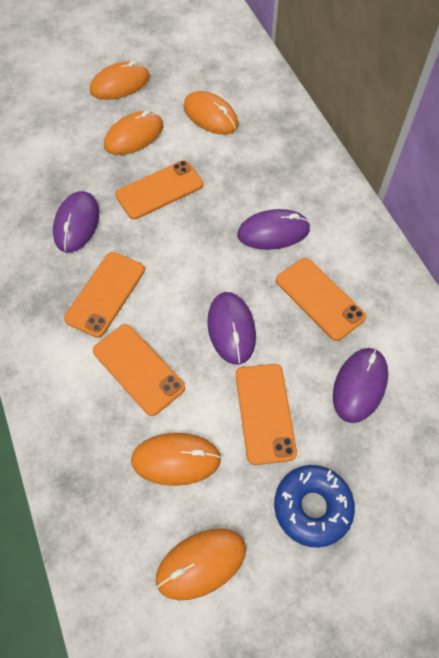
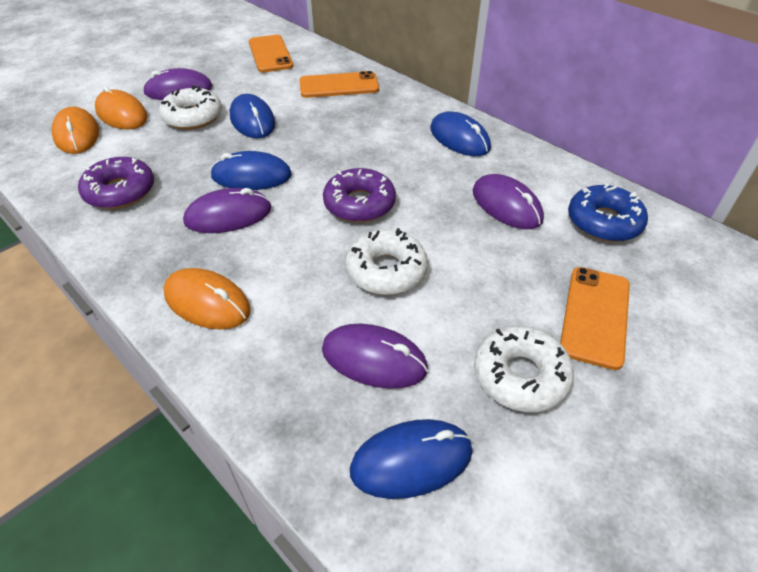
blue mouse: none = 0 -> [210,151,292,190] [230,94,275,138] [350,419,473,499] [430,111,491,156] = 4
orange mouse: [90,61,150,100] [104,111,163,155] [131,433,221,486] [156,528,246,600] [183,91,239,135] = 5 -> [52,106,99,154] [95,86,148,129] [163,268,251,330] = 3
orange phone: [64,252,145,338] [93,324,185,416] [115,160,203,219] [236,364,297,465] [276,258,366,341] = 5 -> [249,35,293,72] [299,71,379,98] [560,267,630,370] = 3
purple donut: none = 0 -> [78,157,154,209] [323,168,396,222] = 2
white donut: none = 0 -> [159,86,222,130] [345,228,428,295] [474,326,574,412] = 3

